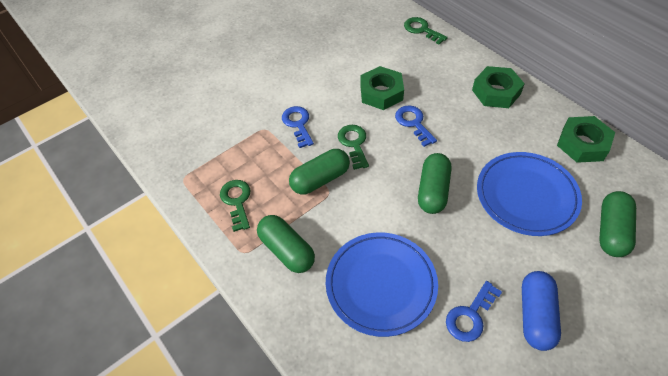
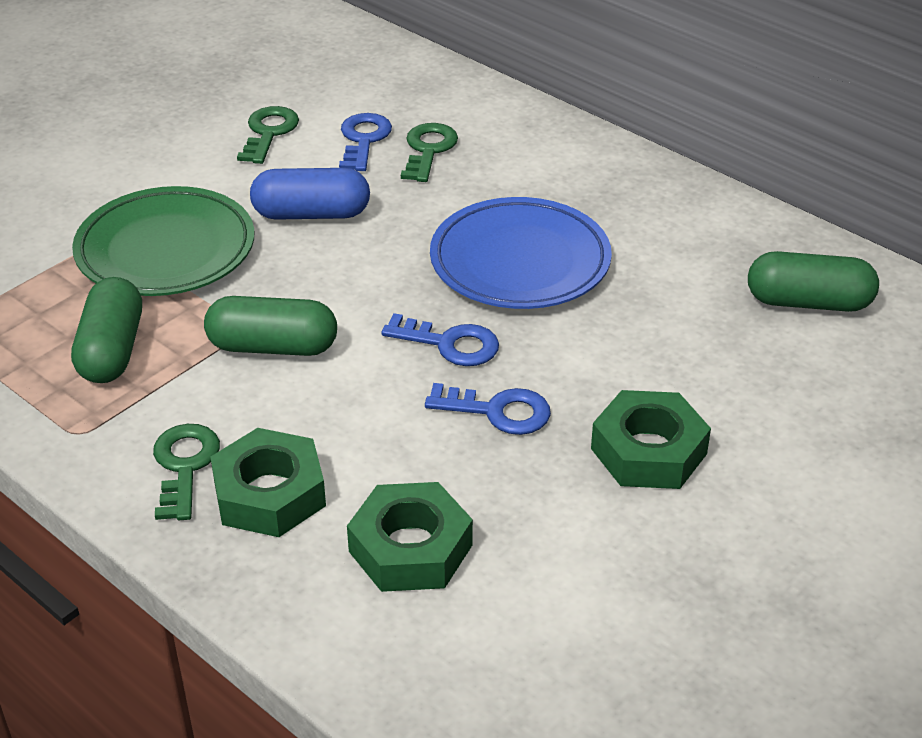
blue plate: [326,232,438,337] [477,152,582,236] = 2 -> [430,197,612,309] = 1
green capsule: [257,215,315,273] [289,149,350,195] [418,153,451,214] [599,191,636,257] = 4 -> [71,277,142,383] [204,296,337,356] [748,251,879,312] = 3
green plate: none = 0 -> [72,186,254,296] = 1

